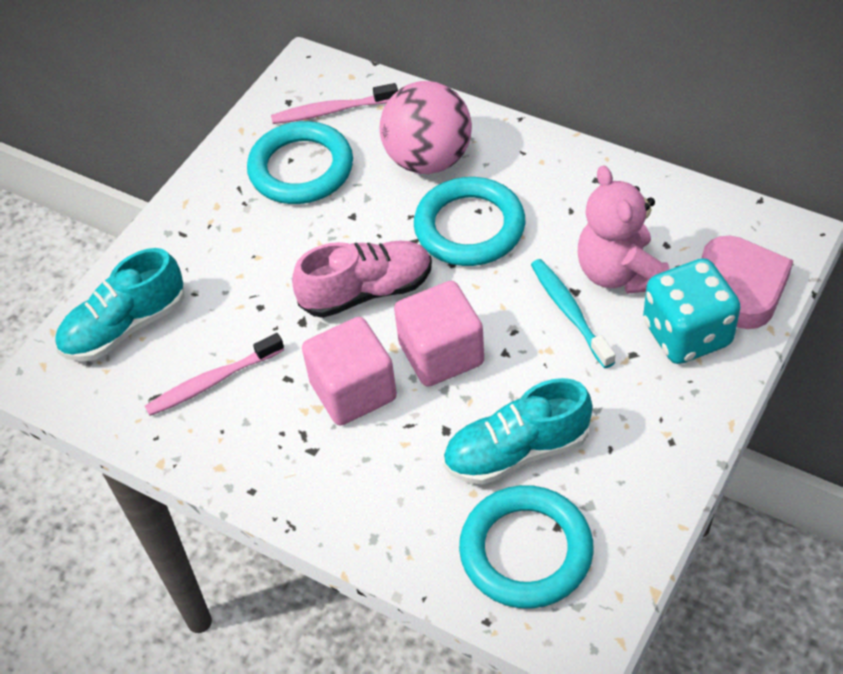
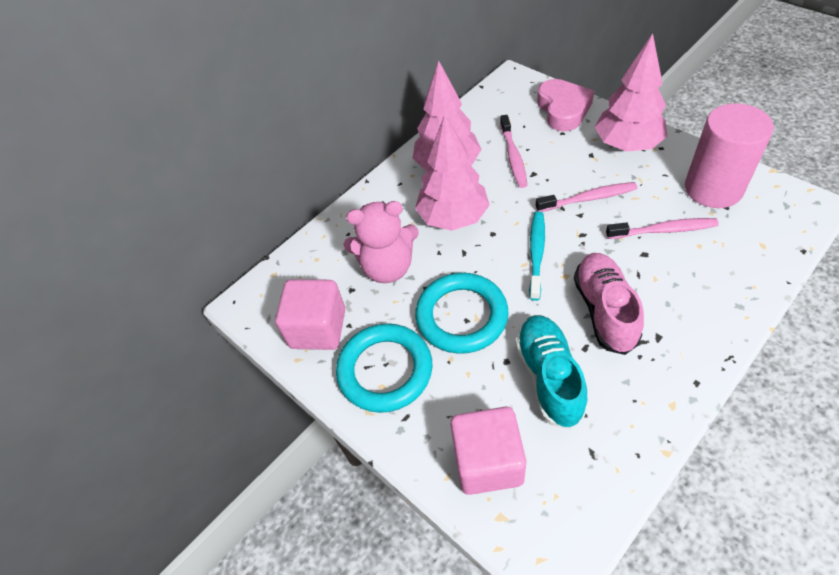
pink ball: [380,81,472,174] = 1 -> none = 0
pink cylinder: none = 0 -> [685,103,774,208] = 1
pink toothbrush: [145,333,284,416] [271,83,398,124] = 2 -> [500,115,527,188] [536,182,637,212] [606,218,719,239] = 3
pink tree: none = 0 -> [413,60,482,171] [415,114,489,231] [595,34,667,152] = 3
turquoise dice: [643,258,741,364] = 1 -> none = 0
turquoise ring: [247,121,353,204] [414,177,525,266] [459,485,593,609] = 3 -> [336,324,432,413] [415,273,509,354] = 2
turquoise shoe: [55,248,184,361] [443,378,593,485] = 2 -> [515,315,588,429] = 1

